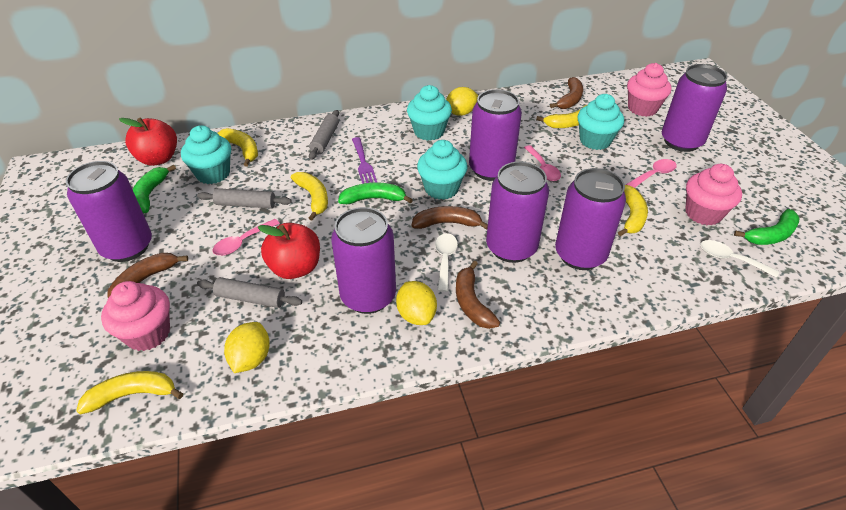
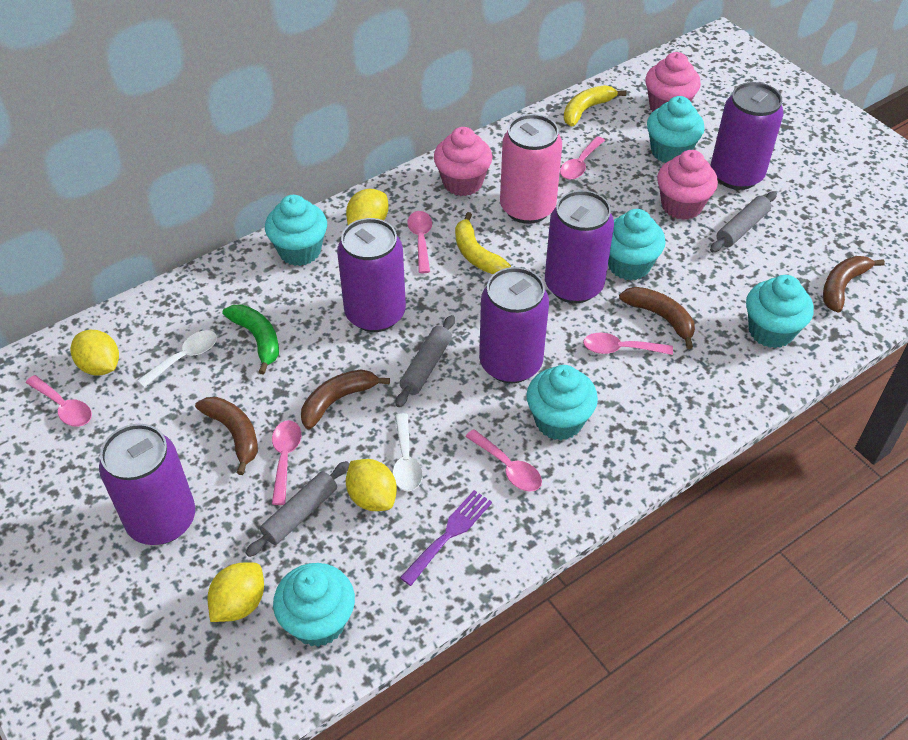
green banana: [133,165,176,213] [338,182,413,204] [734,209,800,245] = 3 -> [222,304,279,375] = 1
pink can: none = 0 -> [500,114,562,224] = 1
pink spoon: [212,219,280,256] [524,145,561,181] [626,159,677,188] = 3 -> [26,375,92,427] [272,420,301,505] [407,211,432,273] [465,429,542,492] [560,136,605,180] [583,333,673,355] = 6
purple can: [66,161,152,262] [331,207,396,314] [469,89,522,181] [486,162,549,263] [555,168,626,270] [662,64,728,152] = 6 -> [99,424,195,545] [337,218,406,332] [479,267,549,383] [545,190,614,303] [711,82,784,190] = 5
red apple: [119,118,177,166] [258,223,320,279] = 2 -> none = 0
turquoise cupcake: [181,125,231,184] [407,85,452,141] [417,140,468,200] [578,94,624,150] = 4 -> [265,195,327,266] [273,563,355,647] [526,365,598,440] [608,209,666,281] [647,96,705,163] [746,275,814,348] = 6
yellow banana: [76,371,183,414] [218,128,258,167] [291,172,328,221] [536,105,587,128] [618,185,648,236] = 5 -> [455,212,511,274] [564,85,626,127] = 2
yellow lemon: [224,322,270,373] [396,281,437,325] [446,87,478,116] = 3 -> [70,330,119,376] [207,562,264,622] [346,189,389,225] [346,459,397,511] = 4

